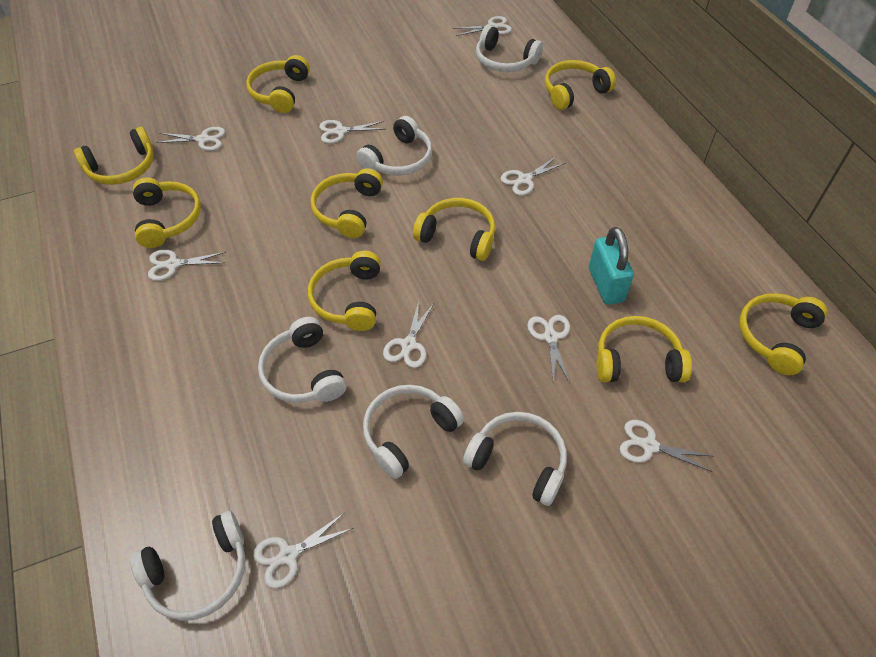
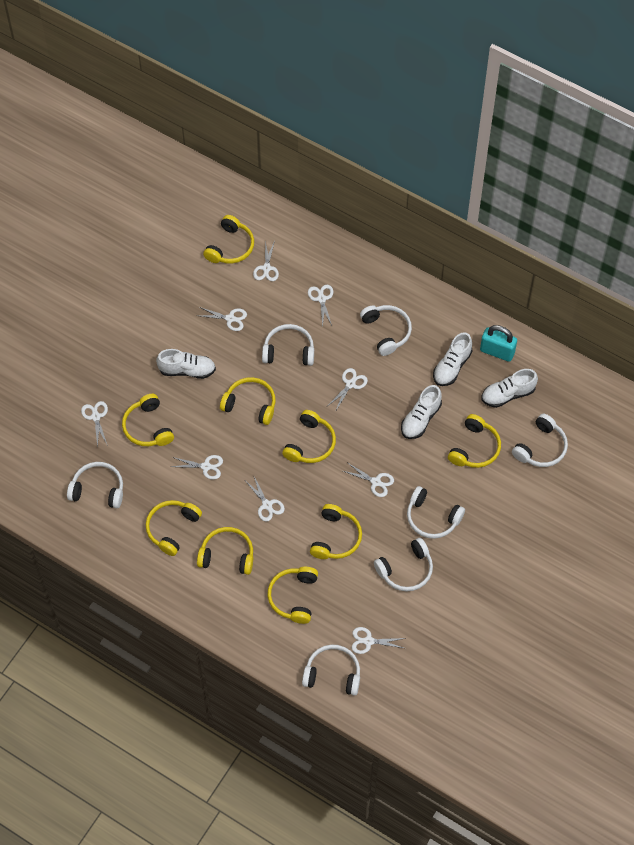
white headphones: [130,511,246,621] [258,317,346,403] [356,116,432,176] [363,385,464,479] [463,412,567,506] [476,25,543,72] = 6 -> [67,462,123,508] [262,324,314,366] [302,645,360,696] [360,305,412,356] [374,538,433,592] [407,486,465,539] [512,414,568,467] = 7
white shoe: none = 0 -> [156,349,216,379] [401,385,442,439] [433,332,473,386] [481,369,538,408] = 4

